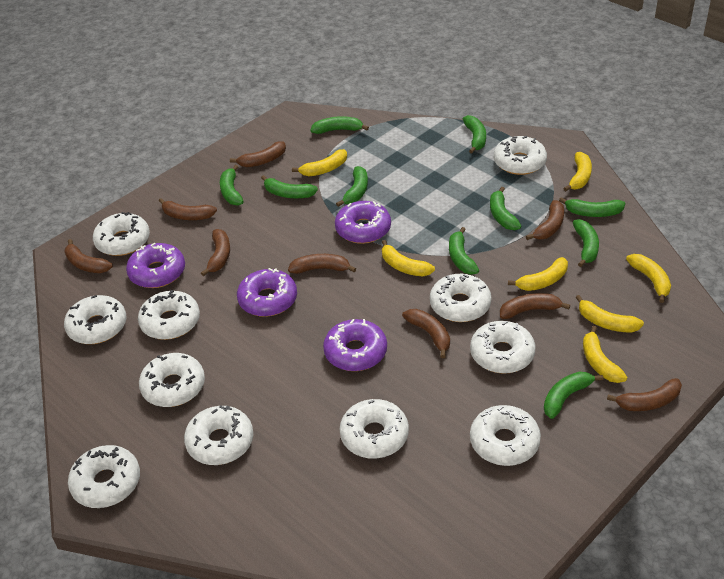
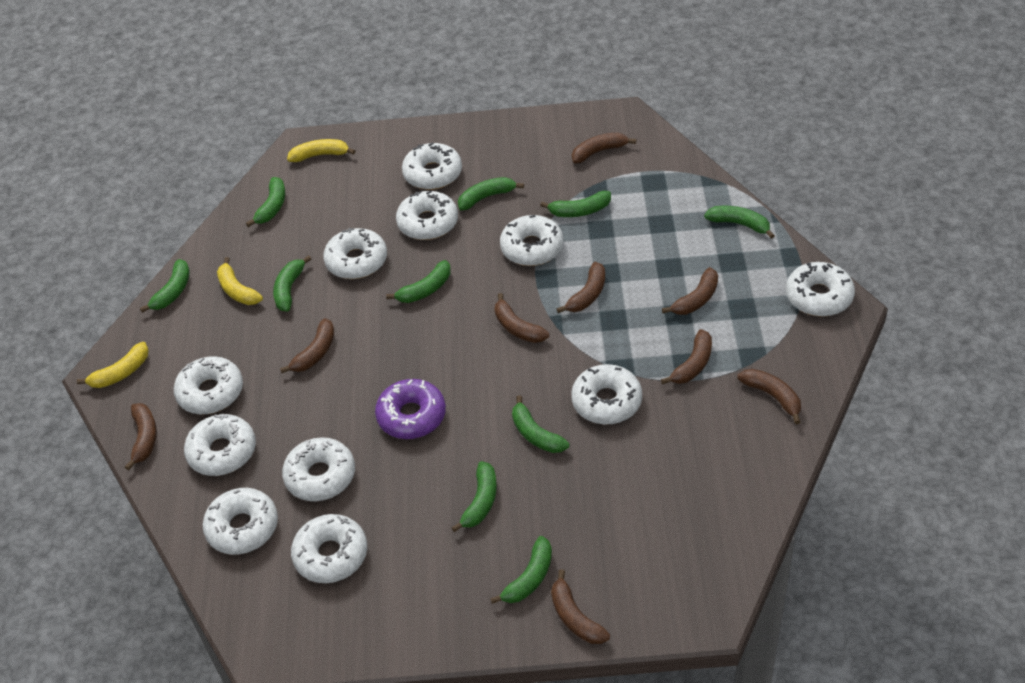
purple donut: [126,242,185,288] [237,268,297,317] [323,319,387,371] [335,201,391,244] = 4 -> [375,379,446,439] = 1
yellow banana: [292,149,347,176] [382,240,435,277] [508,257,568,291] [563,152,592,191] [575,295,644,333] [583,326,627,383] [626,254,671,303] = 7 -> [77,342,149,388] [217,257,263,305] [287,139,355,162] = 3

